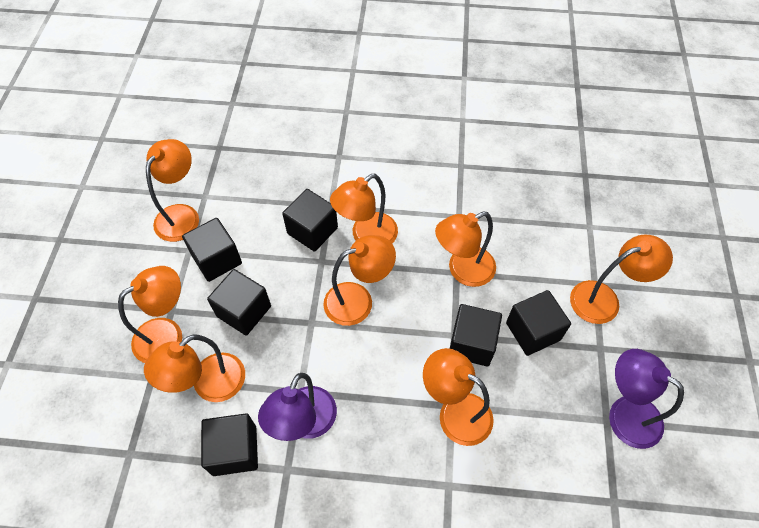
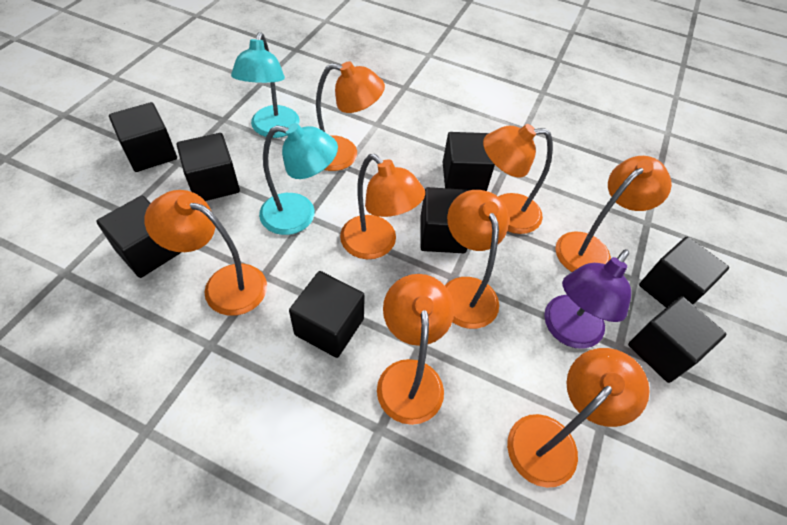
black cube: [182,218,242,282] [201,413,258,476] [207,269,271,336] [282,189,338,252] [450,304,502,366] [506,290,571,356] = 6 -> [96,195,182,278] [109,102,177,172] [177,133,240,201] [289,271,365,358] [420,187,469,253] [443,132,495,191] [628,296,727,383] [639,237,729,308] = 8
purple lamp: [258,373,337,441] [609,349,684,449] = 2 -> [544,249,631,349] = 1
turquoise lamp: none = 0 -> [231,32,300,138] [259,123,338,235] = 2

